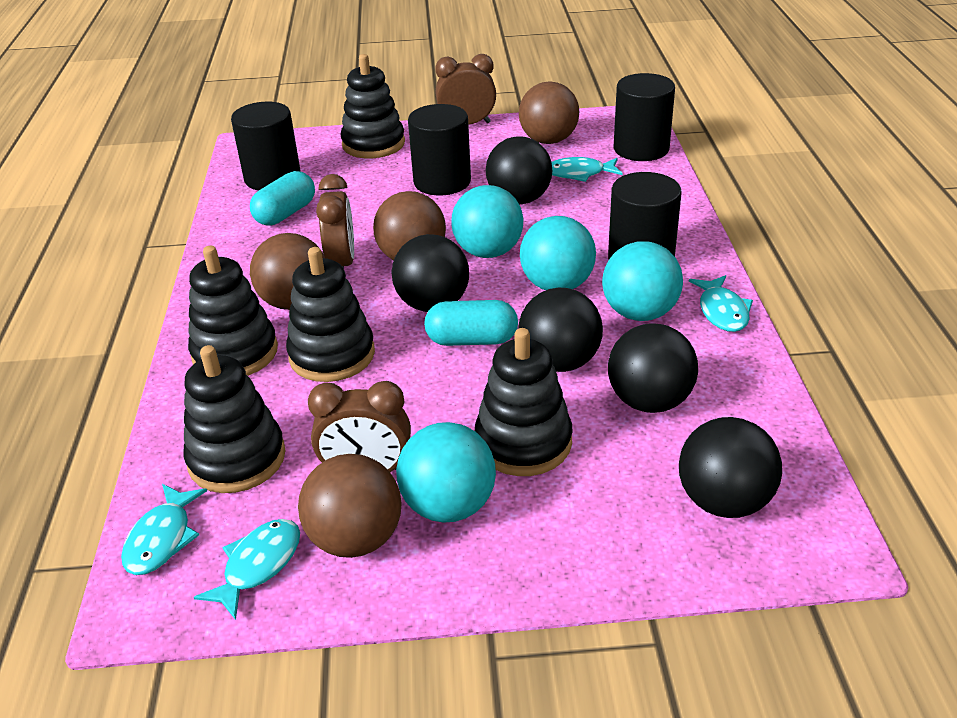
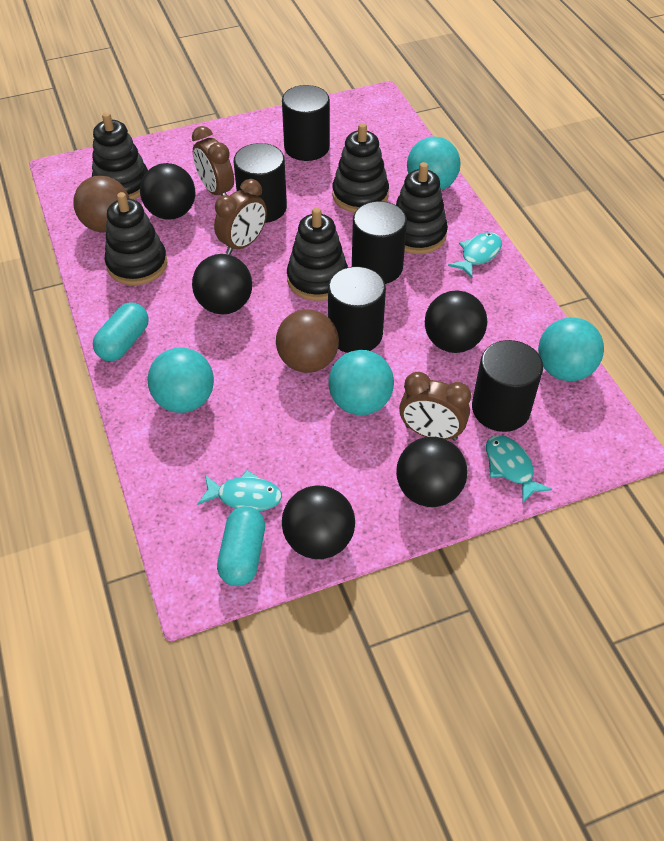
black cylinder: [231,102,301,191] [408,104,471,195] [608,172,682,259] [614,73,675,161] = 4 -> [234,143,287,223] [282,85,330,161] [328,267,386,353] [352,201,407,284] [472,340,543,432] = 5
brown ball: [250,233,325,310] [298,454,402,558] [373,191,446,260] [519,82,580,144] = 4 -> [73,175,130,233] [276,309,339,373] = 2
turquoise fish: [121,484,207,575] [194,519,300,620] [552,157,623,182] [689,275,753,332] = 4 -> [197,470,282,511] [448,232,502,278] [486,435,552,503] = 3

